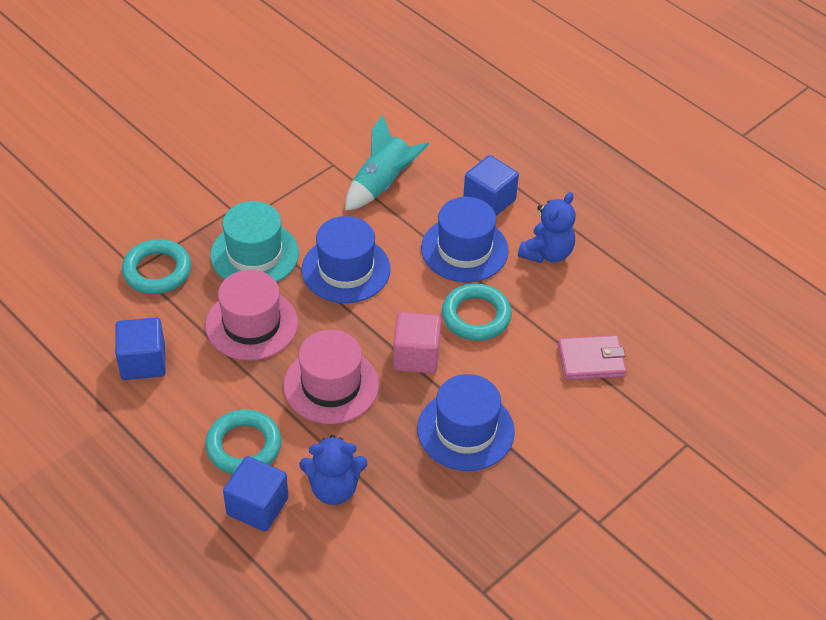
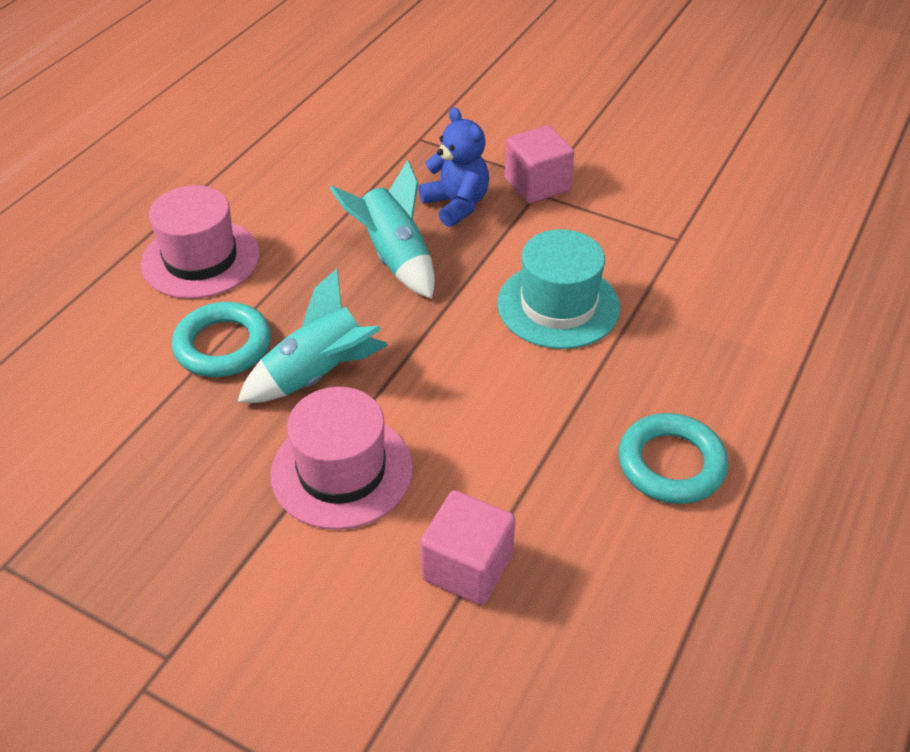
blue cube: [115,318,166,380] [223,456,289,531] [463,155,519,216] = 3 -> none = 0
blue hat: [301,216,391,303] [417,374,515,471] [421,197,509,282] = 3 -> none = 0
blue teddy bear: [299,435,367,505] [518,192,576,263] = 2 -> [419,107,489,227] = 1
pink cube: [393,312,441,374] = 1 -> [420,490,516,605] [505,125,574,204] = 2
pink wallet: [558,335,627,380] = 1 -> none = 0
turquoise ring: [122,239,191,294] [205,410,282,474] [442,284,512,341] = 3 -> [172,302,271,377] [618,413,728,504] = 2
turquoise rocket: [345,114,429,211] = 1 -> [238,269,388,403] [330,160,435,299] = 2

